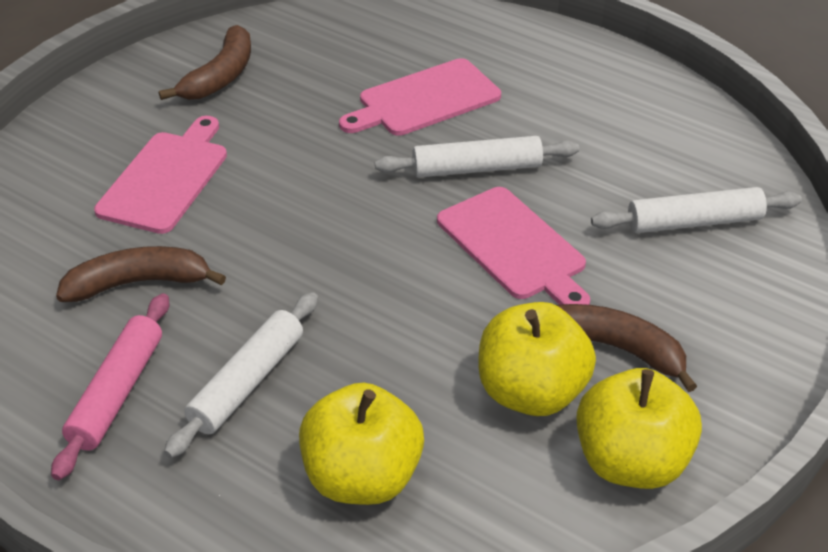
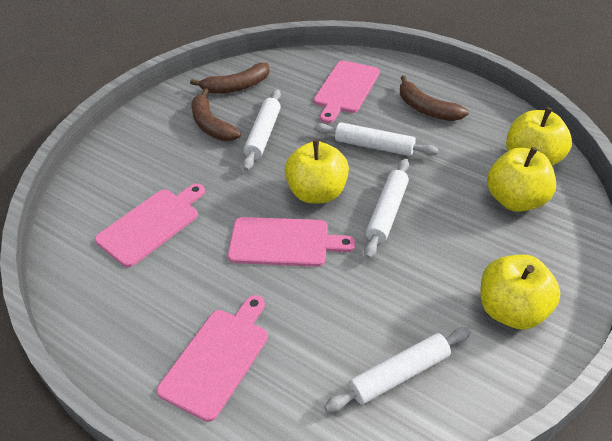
pink cutting board: [94,116,227,234] [339,58,501,136] [437,187,590,305] = 3 -> [95,184,205,267] [157,295,268,422] [228,217,356,267] [314,61,380,123] = 4
pink rolling pin: [51,293,169,480] = 1 -> none = 0
white rolling pin: [164,292,318,458] [375,136,579,178] [591,187,802,233] = 3 -> [242,89,281,171] [314,122,439,156] [324,327,471,412] [364,159,409,259] = 4
yellow apple: [299,383,424,505] [478,302,596,416] [576,368,702,489] = 3 -> [284,139,349,204] [480,255,561,330] [487,147,556,212] [506,107,572,166] = 4

